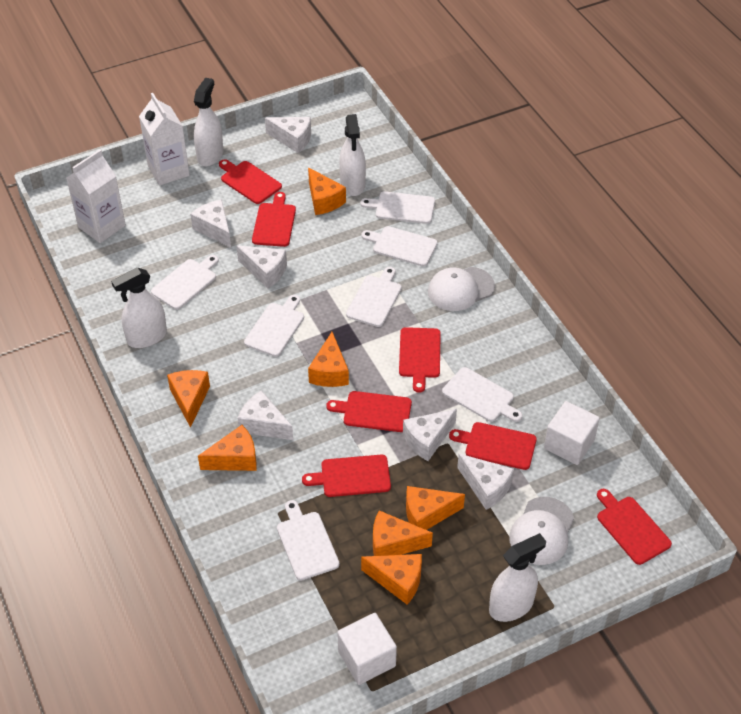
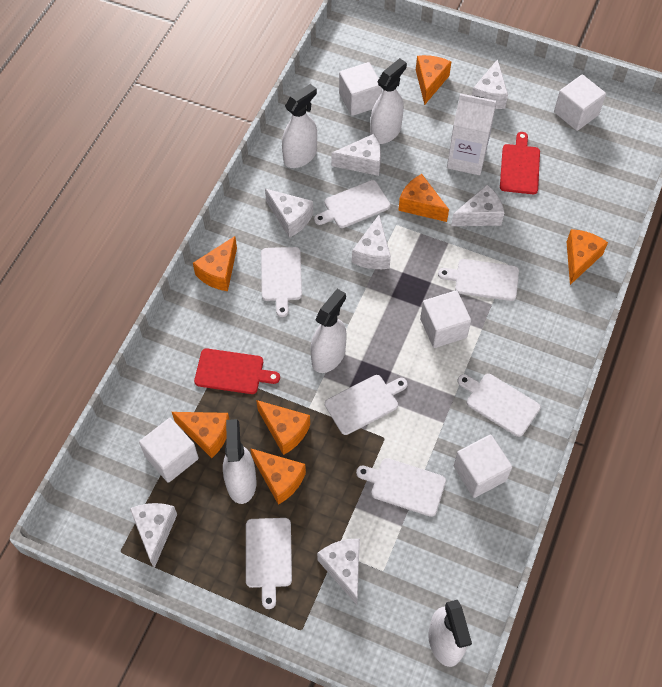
red cutting board: [219,159,282,204] [252,192,296,247] [302,455,391,497] [326,391,412,432] [399,327,441,393] [449,422,537,470] [597,489,672,565] = 7 -> [194,348,280,394] [500,132,540,194] = 2
white cap: [428,267,495,311] [509,497,574,565] = 2 -> none = 0
white carton: [66,150,126,243] [139,93,190,186] = 2 -> [447,93,496,175] = 1
white cheese: [190,199,231,248] [237,245,287,288] [238,390,293,440] [265,117,311,154] [403,409,457,461] [457,454,514,510] = 6 -> [130,503,177,568] [265,189,313,238] [317,539,360,605] [332,134,381,176] [352,215,391,269] [451,185,504,226] [472,59,508,109] = 7
white cube: [337,613,397,685] [544,401,600,465] = 2 -> [139,418,199,483] [339,62,382,116] [420,290,471,348] [453,435,512,498] [554,75,606,131] = 5
white spray bottle: [111,267,167,348] [194,78,223,166] [339,114,366,196] [489,533,546,622] = 4 -> [223,419,257,504] [282,84,317,168] [311,289,347,373] [370,58,407,144] [428,600,472,667] = 5

